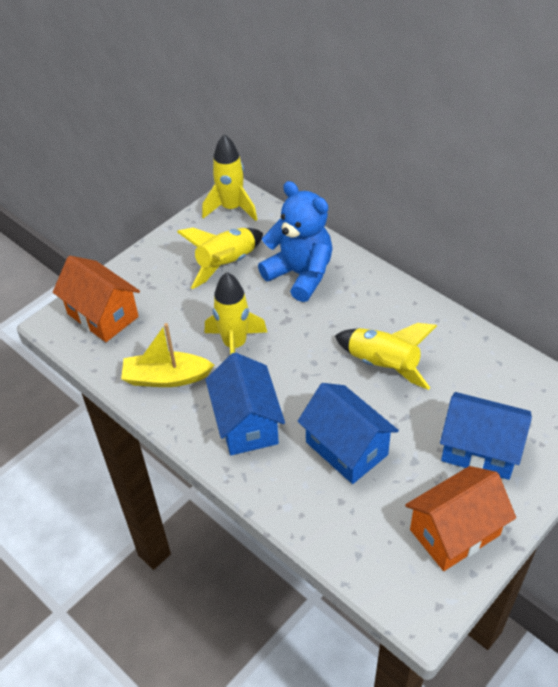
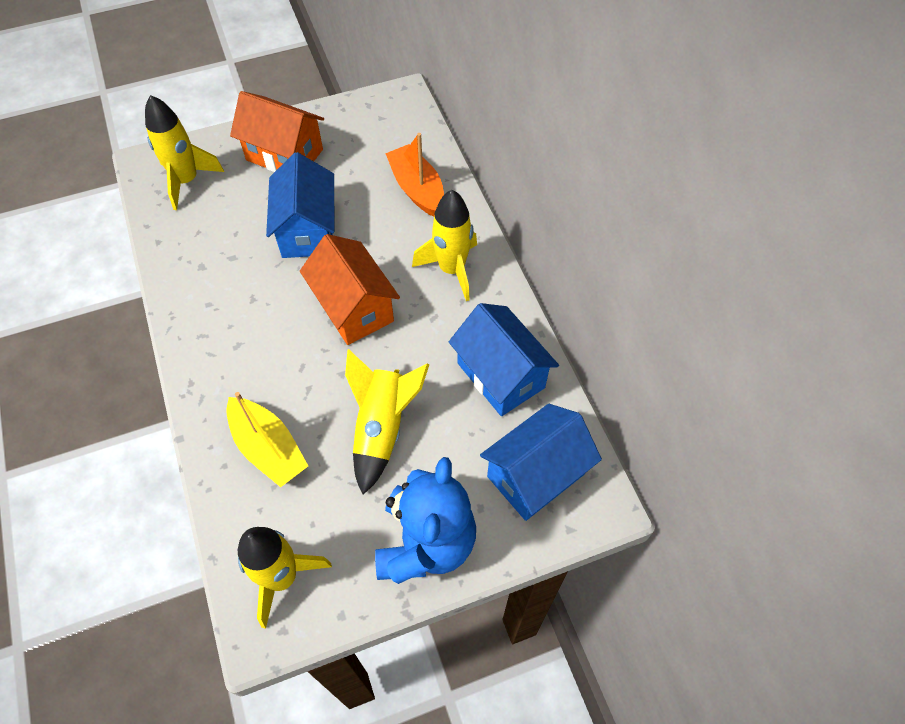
orange boat: none = 0 -> [385,133,444,216] = 1

